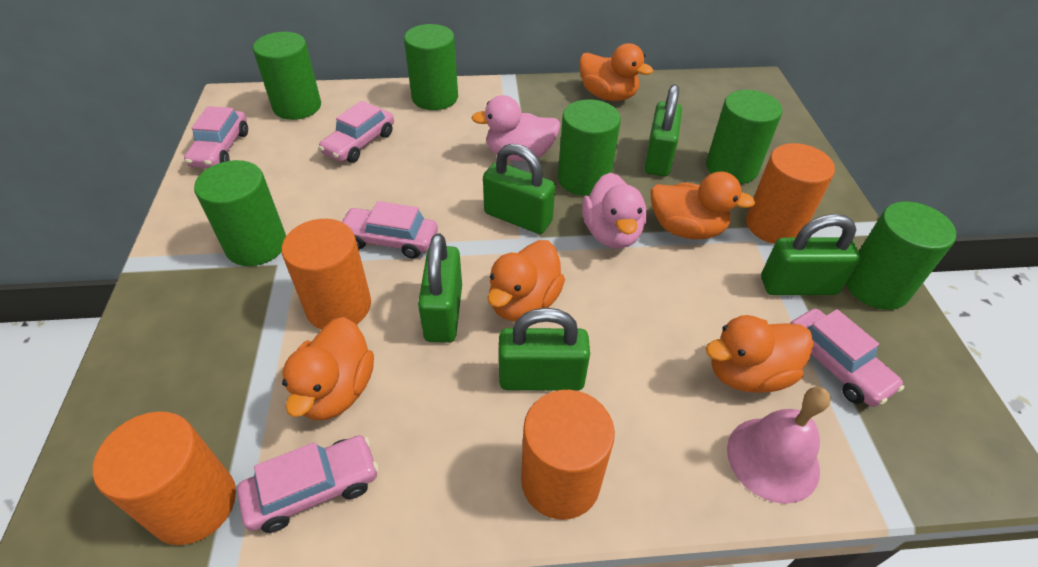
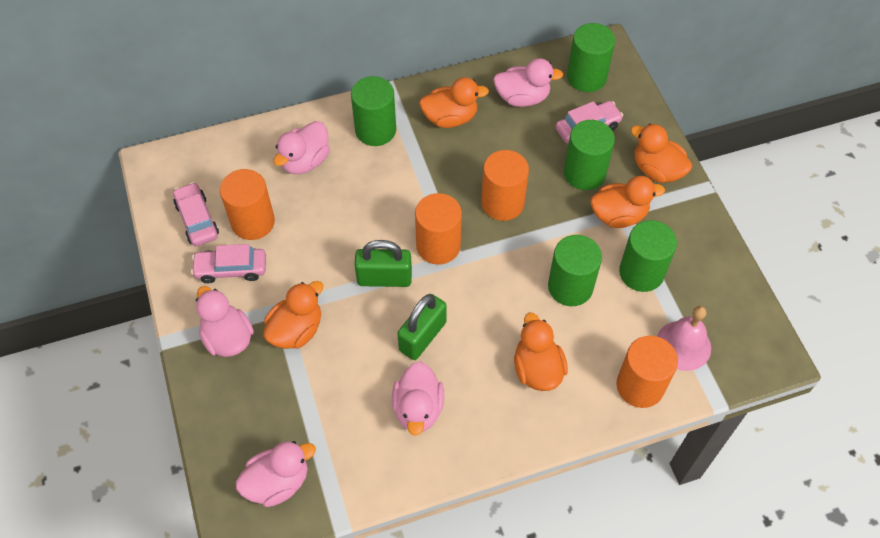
green cylinder: [194,160,286,266] [253,32,321,120] [404,24,458,110] [558,99,621,196] [706,90,782,184] [846,202,956,310] = 6 -> [351,76,396,146] [548,235,602,306] [564,120,615,190] [567,23,615,92] [619,220,677,292] = 5
green padlock: [418,233,462,343] [483,144,555,234] [499,308,590,391] [644,84,682,176] [761,214,861,295] = 5 -> [355,240,412,287] [397,294,447,360] = 2
pink car: [184,106,248,168] [237,435,378,533] [318,101,394,163] [342,201,438,258] [790,309,904,407] = 5 -> [173,182,219,246] [191,244,266,283] [556,101,623,143] = 3
pink duck: [471,95,560,161] [582,173,647,249] = 2 -> [196,286,254,357] [236,441,316,507] [273,121,330,174] [392,361,444,436] [493,58,563,107] = 5

